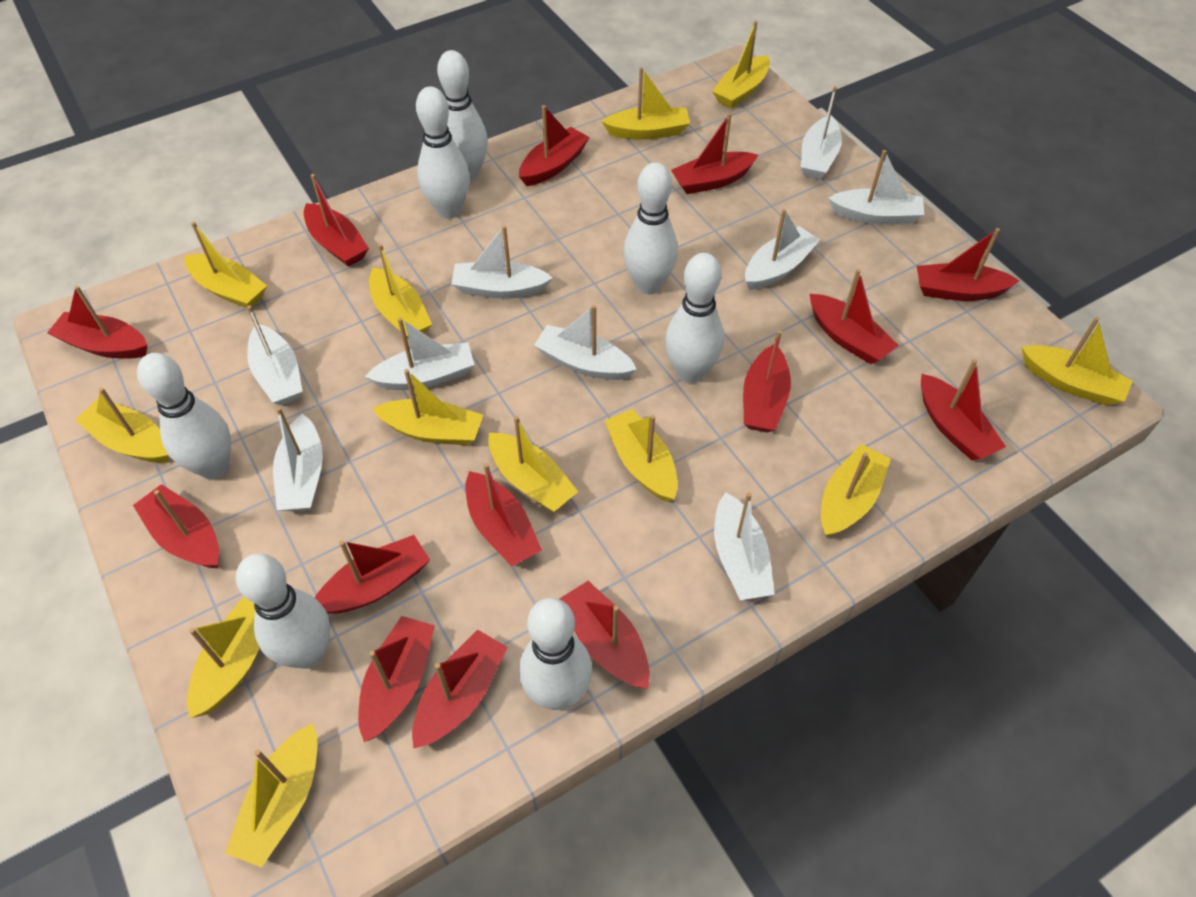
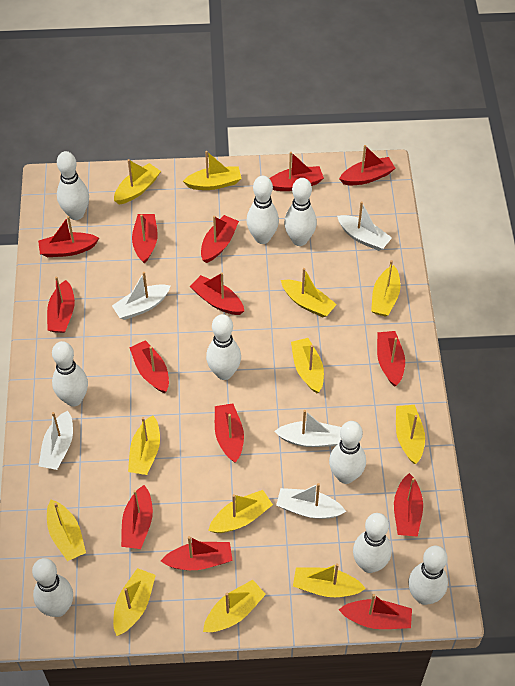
white boat: [247,305,303,405] [273,407,323,511] [365,318,474,390] [451,225,553,299] [534,305,637,380] [714,492,775,600] [745,209,820,290] [801,86,842,180] [828,150,924,224] = 9 -> [39,410,73,470] [112,272,171,320] [274,410,341,447] [276,483,346,519] [337,201,392,251] = 5
white bowling pin: [137,353,231,480] [236,553,330,669] [416,86,469,219] [437,50,488,182] [519,598,592,710] [623,162,678,294] [665,253,724,383] = 7 -> [32,558,73,617] [52,341,88,407] [57,151,89,220] [206,314,241,380] [246,176,279,244] [284,178,317,246] [329,421,366,484] [353,513,392,573] [408,546,448,605] = 9

